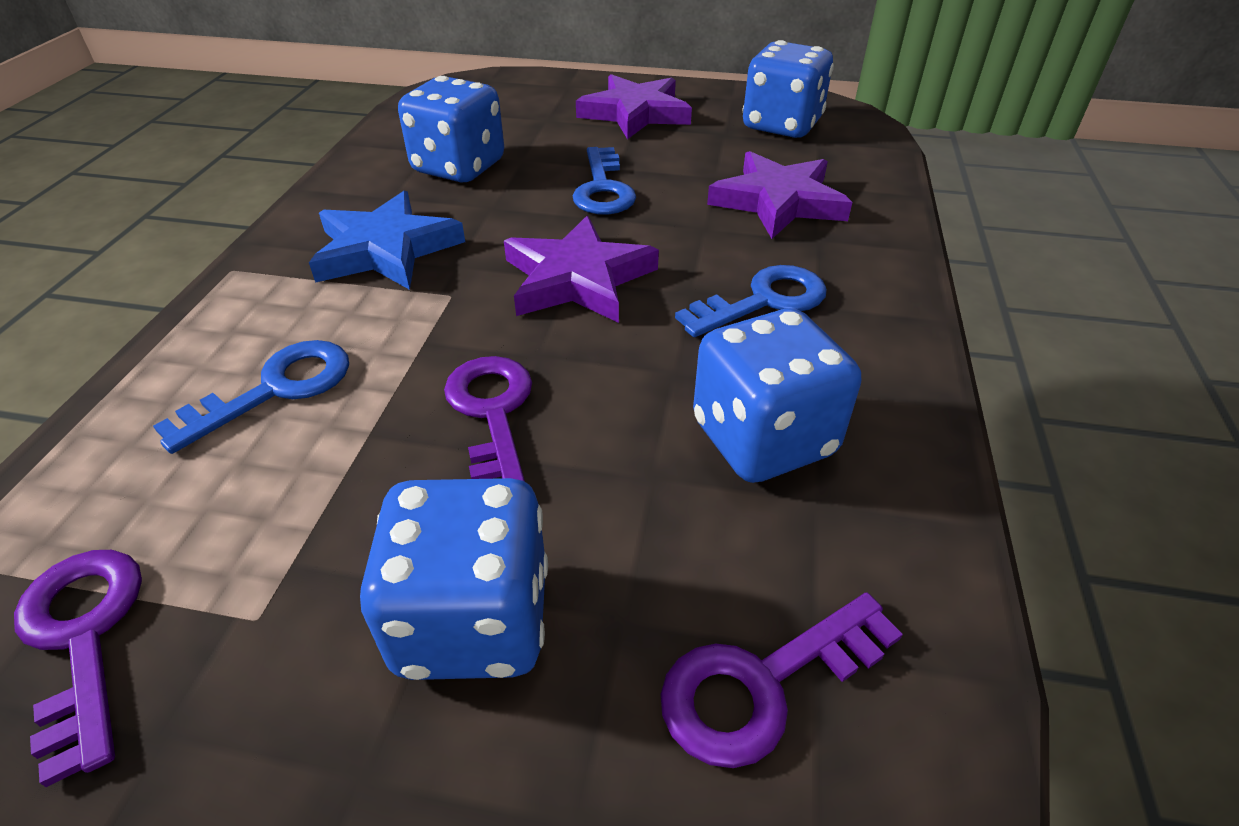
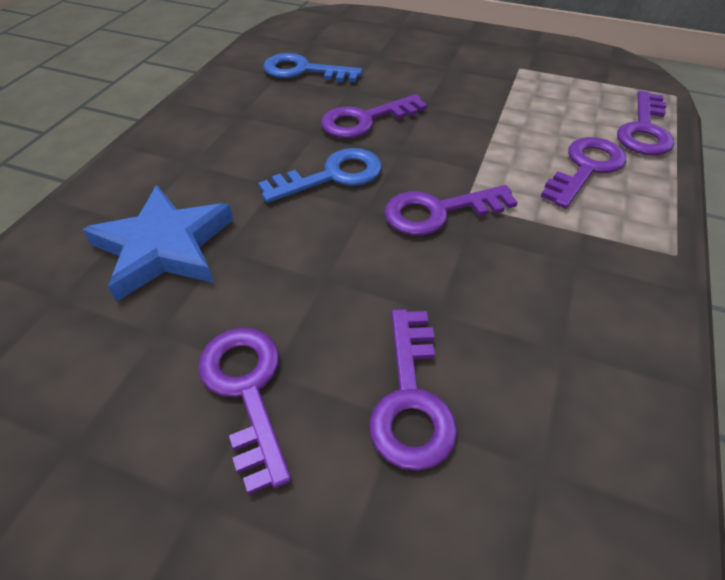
blue dice: [360,478,548,680] [398,76,504,183] [693,309,861,483] [743,40,834,138] = 4 -> none = 0
blue key: [153,340,349,454] [573,147,636,215] [675,265,827,337] = 3 -> [258,148,382,203] [263,53,362,82] = 2
purple key: [14,550,142,787] [444,356,532,482] [660,592,903,768] = 3 -> [198,328,291,495] [321,94,427,138] [369,309,458,471] [384,185,518,236] [541,137,626,208] [617,91,674,155] = 6
purple star: [504,216,659,323] [576,74,692,139] [707,151,852,239] = 3 -> none = 0

